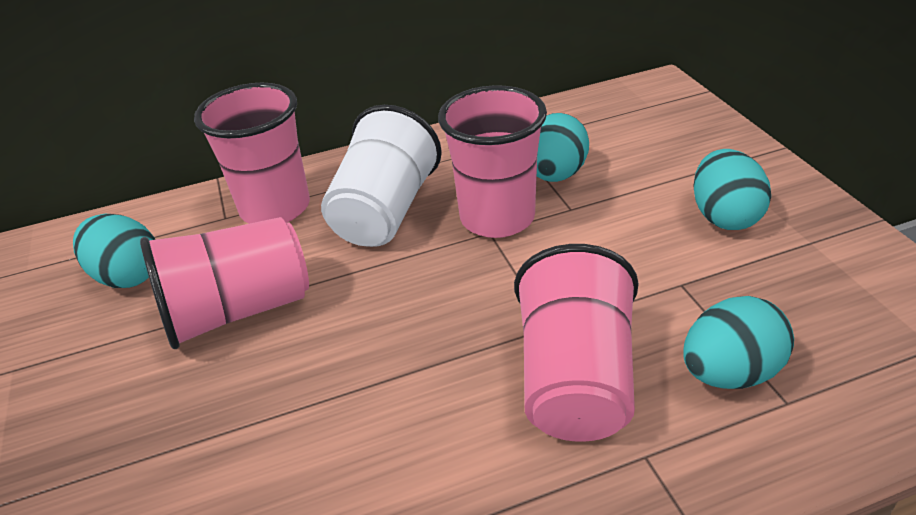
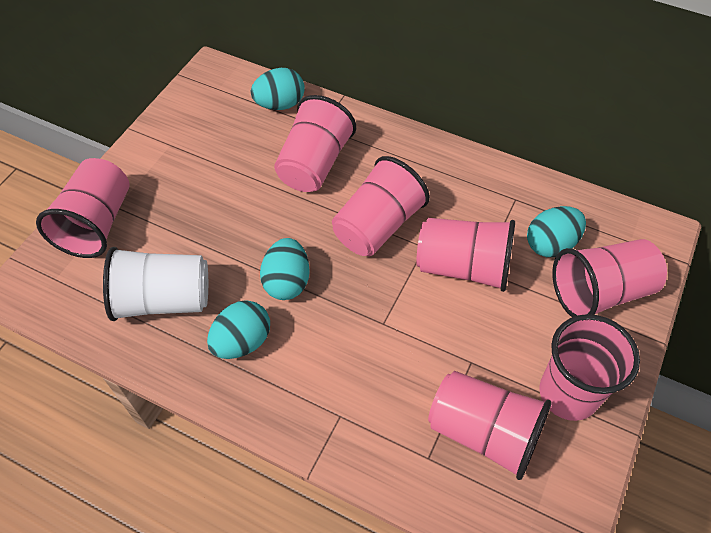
pink cup: [140,217,309,349] [194,83,310,224] [438,85,547,238] [514,244,639,442] = 4 -> [36,158,129,258] [274,95,356,192] [332,156,430,256] [416,218,515,292] [428,371,552,480] [539,314,640,421] [552,239,667,317] = 7

